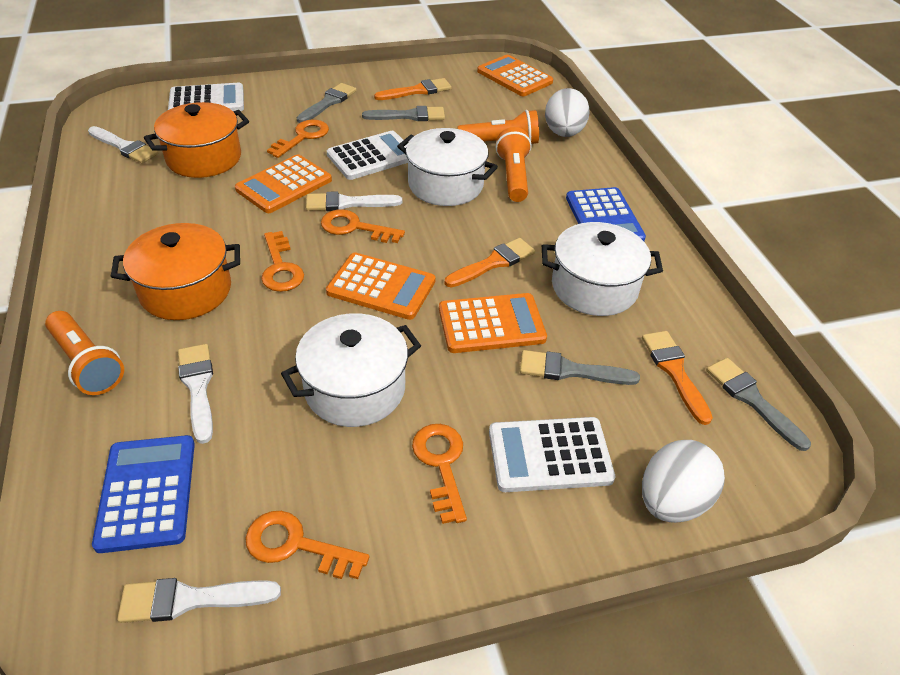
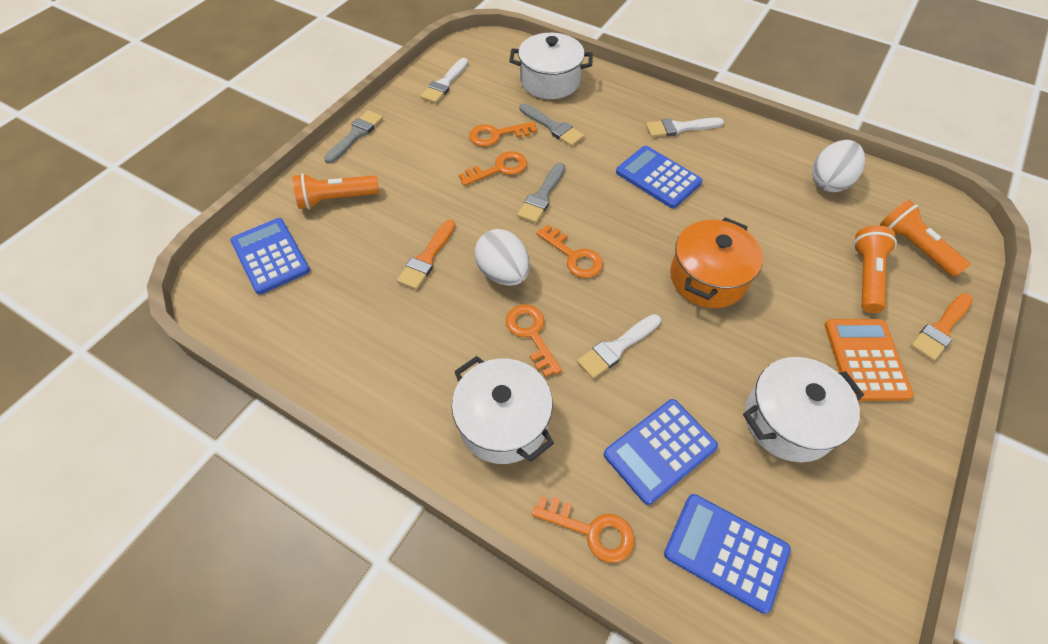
blue calculator: [92,435,195,553] [566,187,646,241] = 2 -> [231,218,310,295] [604,399,718,505] [616,146,702,208] [664,494,791,614] = 4
grey brush: [296,83,357,123] [362,106,445,121] [520,350,640,385] [706,358,811,451] = 4 -> [324,110,383,163] [517,163,565,223] [520,103,584,146] = 3
orange brush: [374,78,452,100] [445,238,535,287] [642,331,713,425] = 3 -> [397,220,455,290] [911,293,973,361] = 2
orange calculator: [235,154,332,213] [326,252,435,320] [439,293,547,353] [477,55,553,96] = 4 -> [825,319,914,401] = 1
orange pot: [111,223,240,320] [144,102,249,178] = 2 -> [670,217,763,308] = 1
white brush: [88,126,158,163] [117,578,281,623] [178,344,213,444] [306,191,402,211] = 4 -> [420,58,468,103] [577,314,661,379] [646,118,724,137] = 3
white calculator: [168,83,244,111] [327,131,408,180] [489,417,615,492] = 3 -> none = 0

